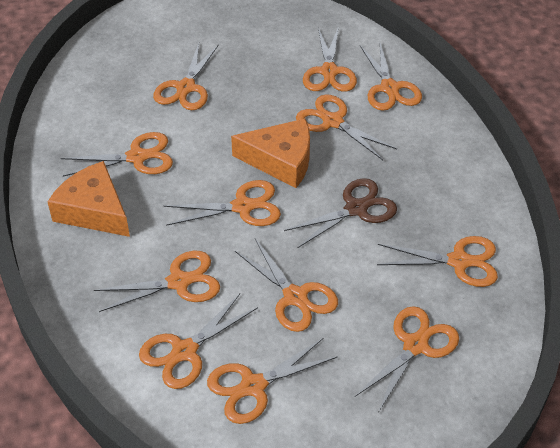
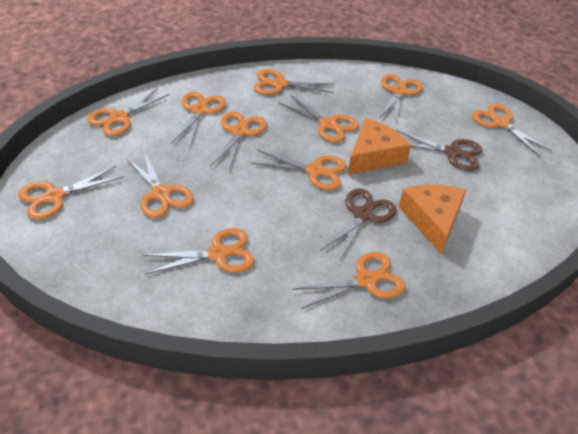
brown scissors: [284,178,397,248] = 1 -> [320,188,397,262] [396,130,482,171] = 2

